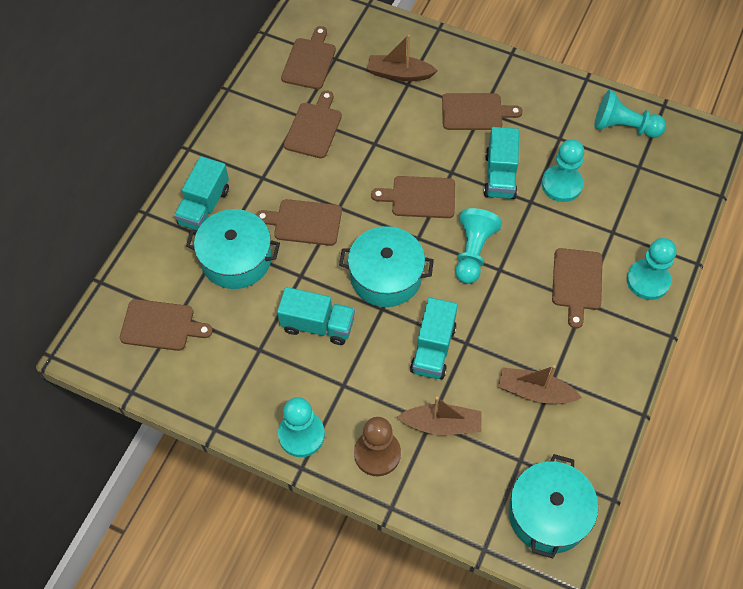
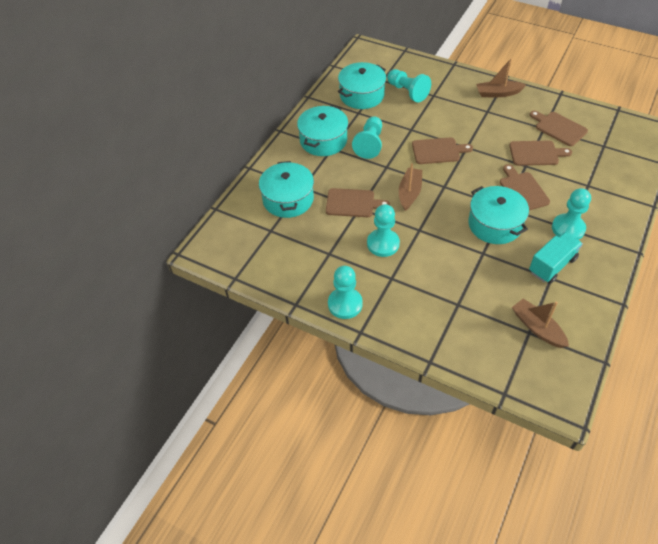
brown cutting board: [120,299,213,351] [256,199,342,246] [281,26,336,89] [284,90,342,159] [371,176,455,218] [442,93,523,130] [552,248,603,329] = 7 -> [326,188,390,217] [412,137,473,164] [500,164,550,210] [509,141,572,166] [530,111,588,146] = 5
brown pawn: [354,417,401,476] = 1 -> none = 0
turquoise pot: [186,209,280,289] [339,226,434,307] [509,454,598,558] = 3 -> [259,161,314,218] [297,105,348,156] [338,62,386,109] [468,186,529,244] = 4
turquoise truck: [174,156,229,230] [277,287,355,345] [410,297,458,379] [484,127,519,199] = 4 -> [529,232,583,284] = 1

